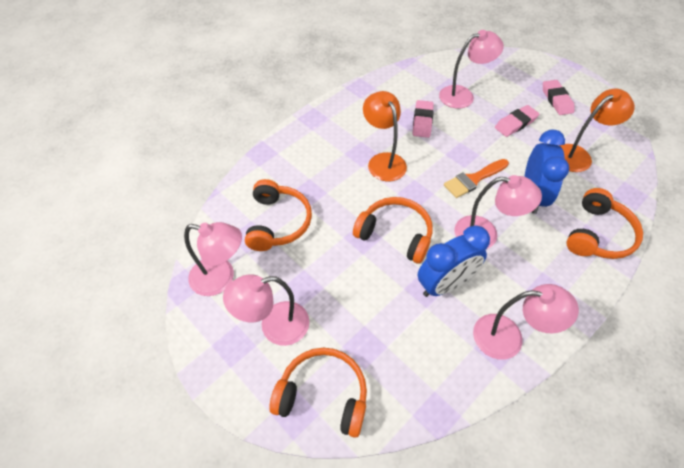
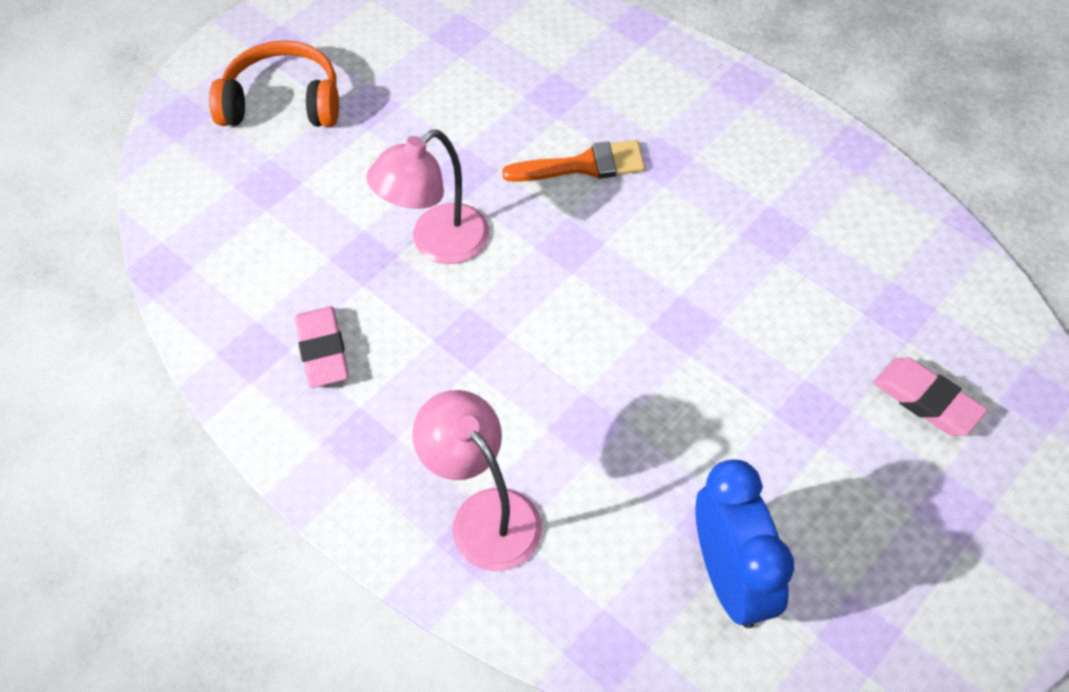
blue clock: [417,225,490,297] [524,130,569,214] = 2 -> [696,459,794,628] = 1
orange headphones: [245,179,312,251] [270,348,367,438] [353,197,433,264] [566,188,643,259] = 4 -> [209,40,339,127] = 1
orange lamp: [363,91,407,181] [559,89,635,172] = 2 -> none = 0
pink eraser: [413,100,434,138] [495,105,539,137] [543,80,575,115] = 3 -> [295,306,349,388] [874,357,988,436] = 2
pink lamp: [184,222,242,296] [223,274,310,346] [439,30,504,109] [454,175,542,249] [473,284,579,360] = 5 -> [366,130,489,264] [412,390,542,571] = 2

